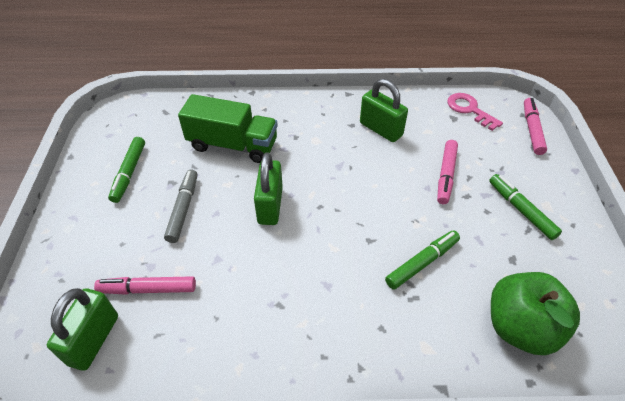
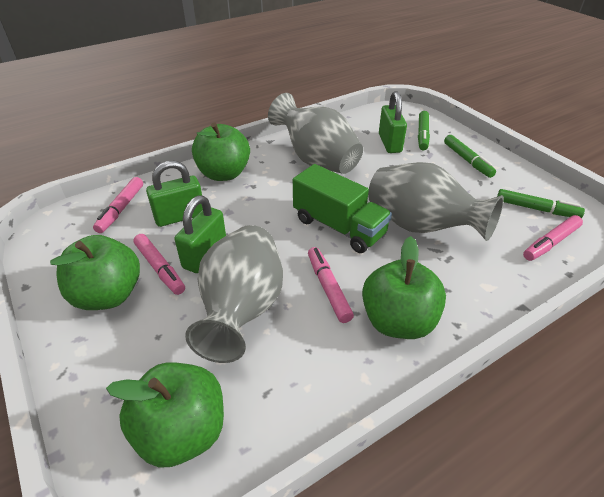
green apple: [491,272,580,355] = 1 -> [50,235,140,310] [106,362,224,468] [192,122,250,181] [362,236,446,339] = 4
grey marker: [164,169,198,243] = 1 -> none = 0
grey vase: none = 0 -> [185,225,283,363] [268,93,363,174] [368,162,504,241] = 3
pink key: [447,93,503,131] = 1 -> none = 0
pink marker: [94,276,196,295] [437,140,458,204] [524,98,547,155] = 3 -> [93,177,143,233] [133,234,185,295] [308,247,354,323] [523,215,583,261] = 4

